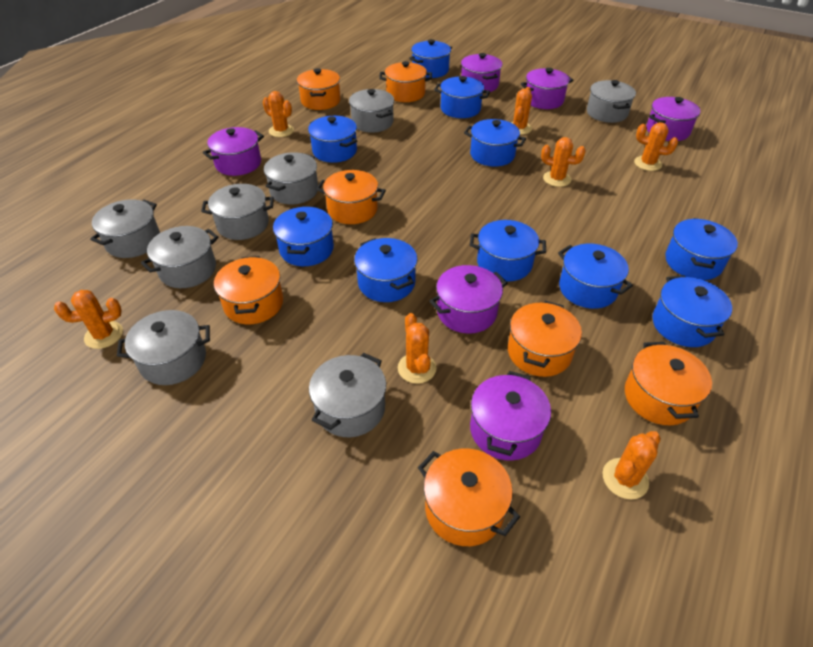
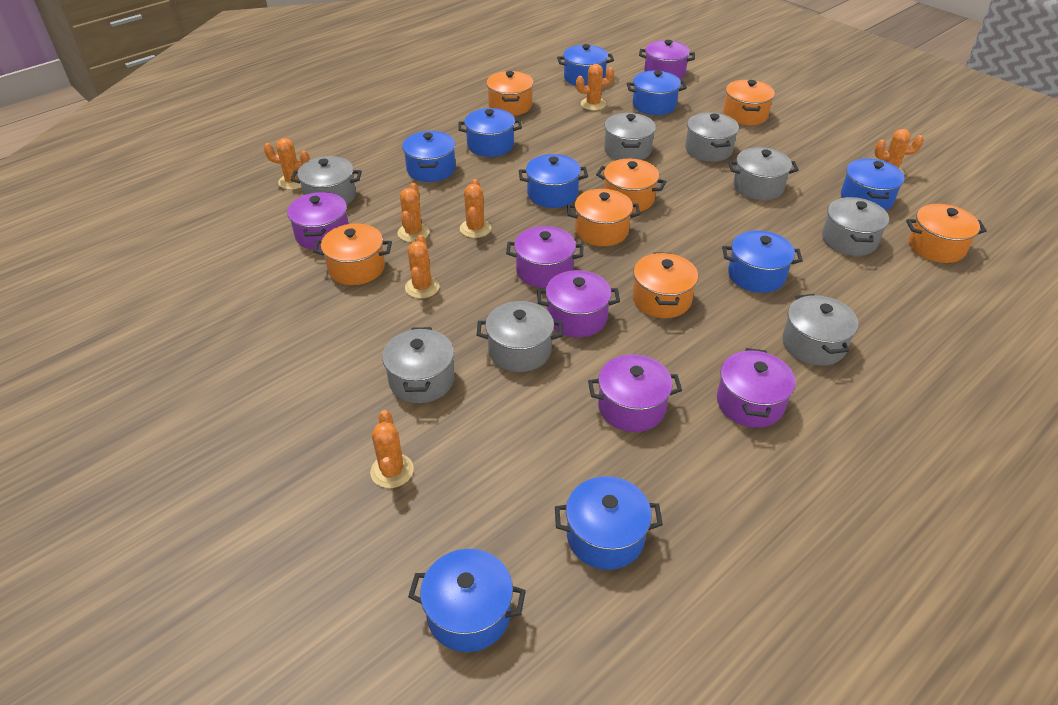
blue pot: [273,206,334,266] [308,116,357,163] [354,238,417,302] [409,39,452,78] [434,76,490,118] [464,119,526,167] [470,220,546,281] [558,244,633,309] [652,275,732,347] [665,218,738,280] = 10 -> [402,131,456,182] [408,549,526,652] [458,108,522,157] [519,154,588,208] [555,476,663,570] [557,44,614,86] [627,70,687,115] [722,230,803,293] [841,158,904,211] = 9

